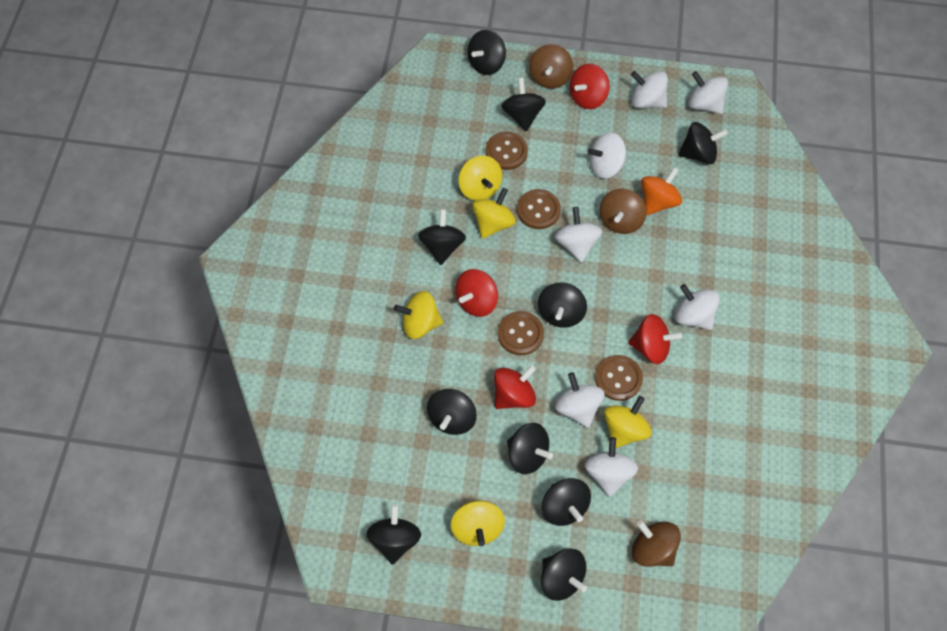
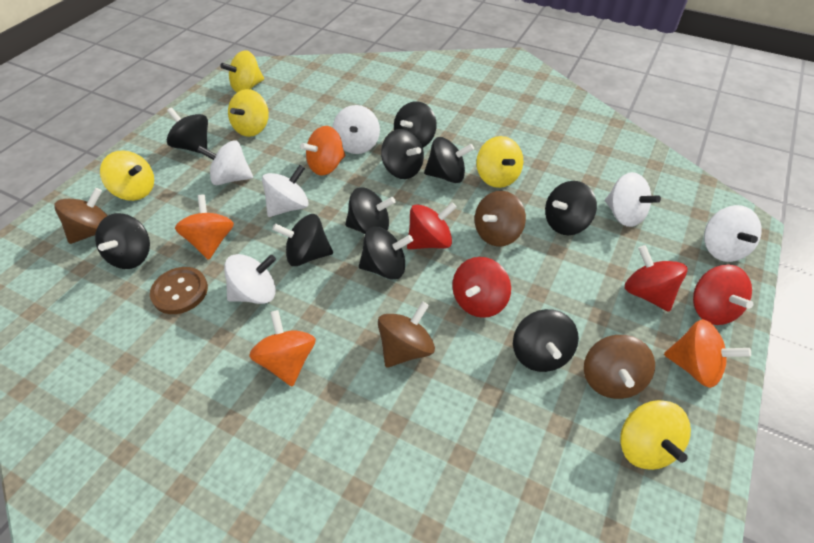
brown button: [485,132,528,170] [498,311,544,355] [517,189,561,229] [595,355,643,401] = 4 -> [150,267,208,314] = 1
brown spinning top: [529,44,573,89] [600,188,646,234] [632,520,681,567] = 3 -> [54,188,108,244] [378,301,435,368] [475,191,526,246] [584,335,655,399] = 4
orange spinning top: [641,167,682,215] = 1 -> [175,195,234,260] [249,310,316,386] [300,126,345,175] [664,319,751,388] = 4
white spinning top: [554,207,602,263] [555,372,605,428] [585,437,638,497] [587,132,627,179] [631,71,668,108] [675,284,720,330] [688,71,728,114] = 7 -> [197,140,253,185] [224,254,276,304] [262,165,309,217] [333,105,380,154] [605,172,661,227] [704,205,762,262] = 6

